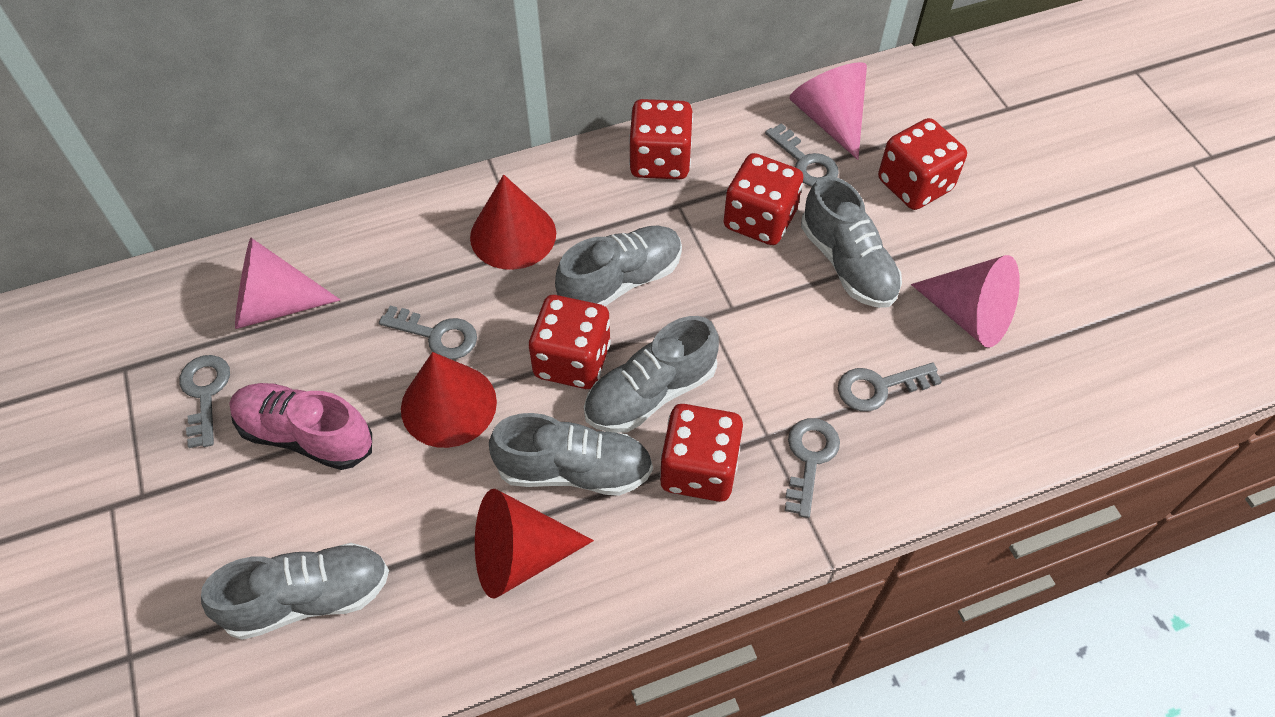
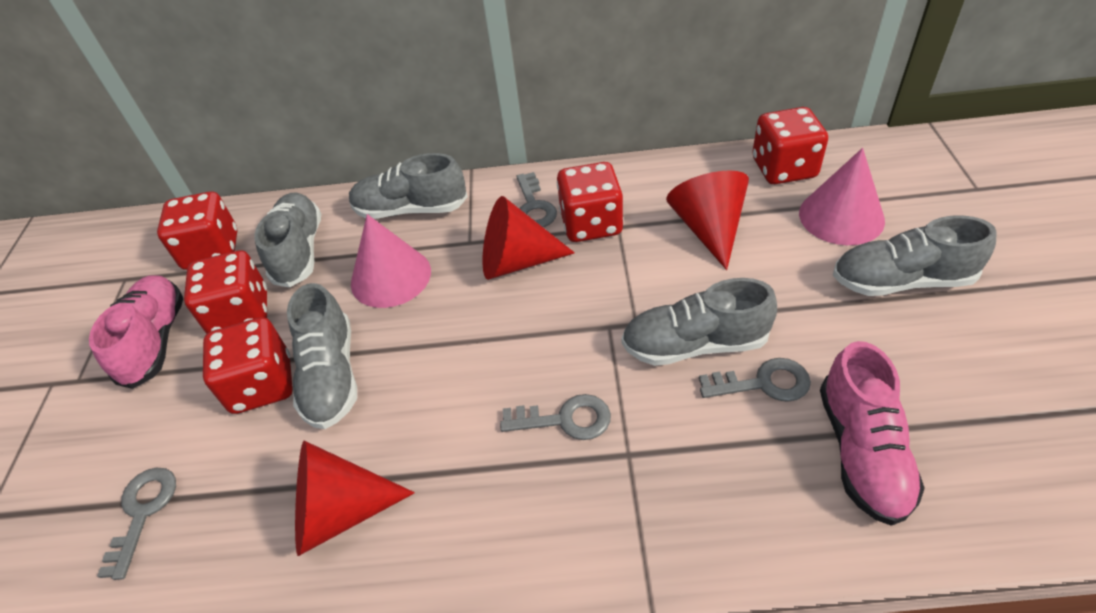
grey key: [179,355,230,448] [379,306,477,359] [765,123,839,187] [785,418,840,518] [838,363,942,412] = 5 -> [97,467,176,580] [500,394,611,440] [516,172,557,227] [699,358,811,402] = 4
pink cone: [235,238,341,329] [789,62,867,160] [911,255,1020,348] = 3 -> [351,214,431,308] [799,148,885,245] = 2
pink shoe: [229,383,372,470] = 1 -> [89,276,183,389] [820,341,925,526] = 2

